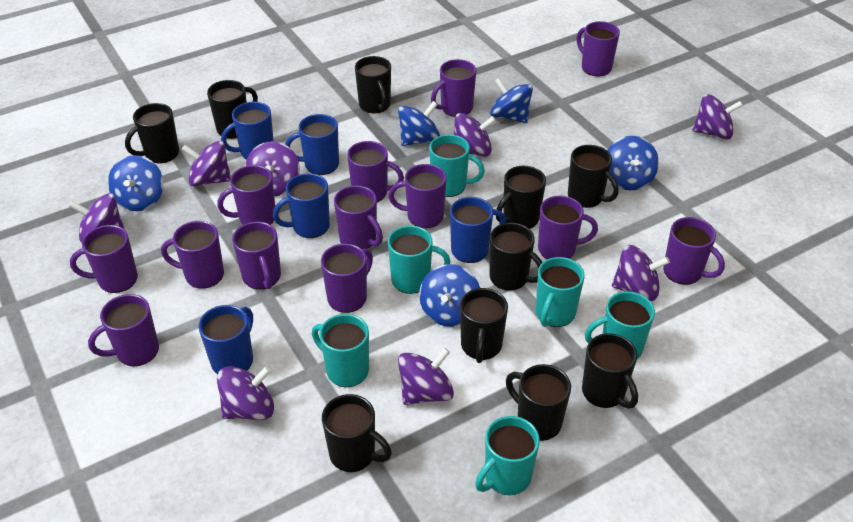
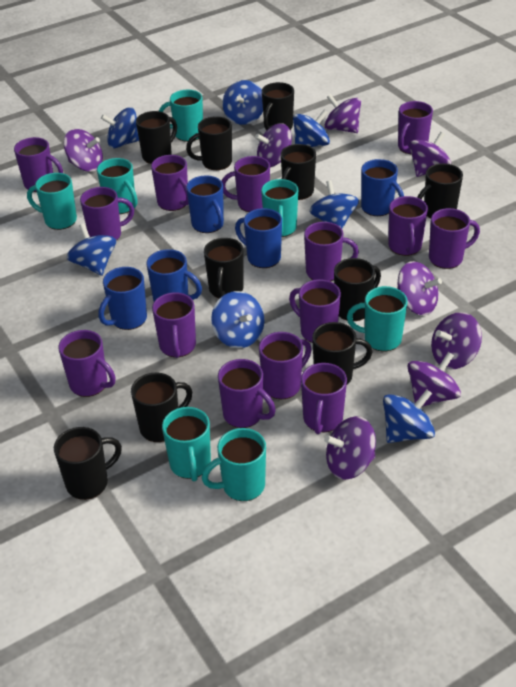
blue spinning top: [108,155,164,211] [398,101,440,146] [419,264,480,327] [490,78,533,123] [607,136,659,190] = 5 -> [67,223,116,276] [101,107,139,148] [211,291,264,348] [222,80,263,125] [293,110,330,147] [309,180,359,229] [383,389,435,443] = 7
purple mug: [70,225,138,293] [88,294,159,366] [161,221,224,289] [217,165,275,225] [232,222,281,289] [321,244,373,313] [334,186,383,249] [347,141,404,202] [388,164,447,228] [431,59,476,117] [538,196,598,259] [577,21,620,76] [663,217,725,285] = 13 -> [14,137,63,192] [58,330,116,397] [80,187,134,241] [151,155,189,211] [152,292,196,358] [218,359,276,428] [221,156,270,212] [259,332,312,399] [289,279,341,343] [301,363,347,434] [304,222,359,282] [388,196,428,256] [398,101,433,154] [429,208,480,269] = 14
turquoise mug: [312,314,369,387] [388,225,450,294] [429,134,485,197] [475,416,540,495] [536,257,585,327] [585,291,655,359] = 6 -> [27,173,77,230] [97,158,137,214] [159,90,203,142] [162,407,211,481] [201,428,266,501] [261,179,298,237] [347,286,408,351] = 7

